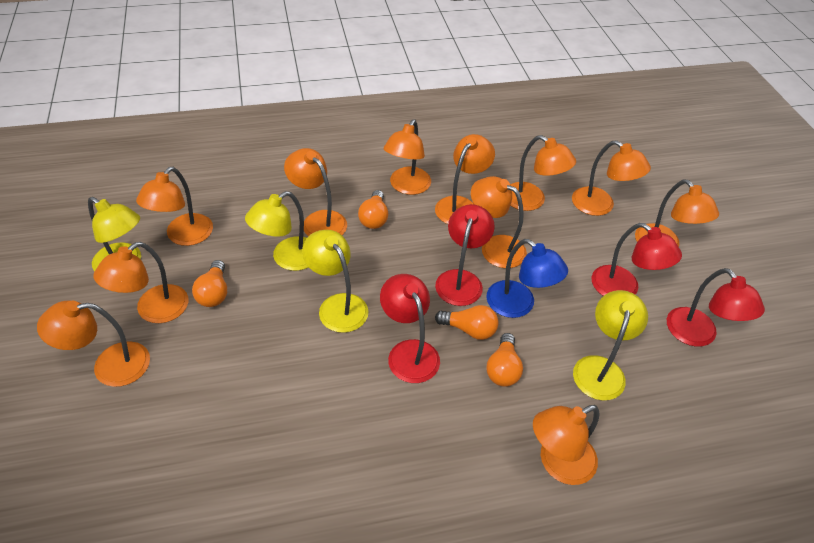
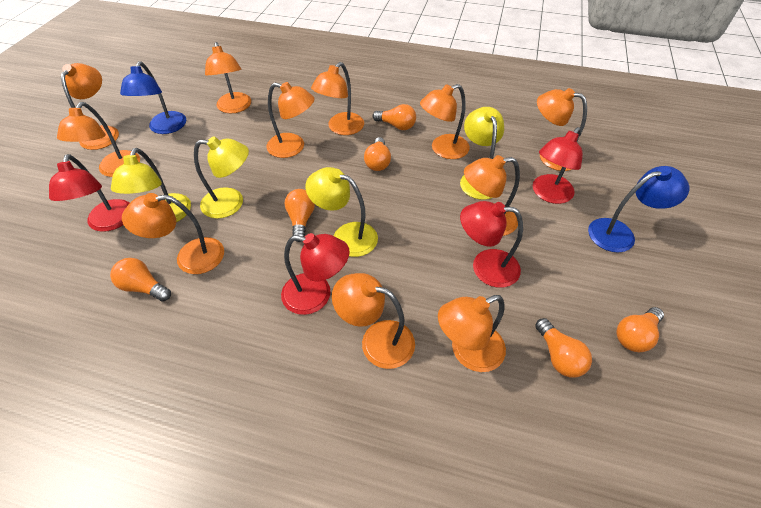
blue lamp: [486,239,568,318] = 1 -> [120,61,186,134] [588,166,689,253] = 2
orange light bulb: [192,260,227,307] [358,190,388,229] [435,305,499,340] [486,333,523,387] = 4 -> [110,258,171,302] [285,189,315,242] [364,137,391,171] [373,104,416,130] [535,318,592,378] [616,307,664,352] = 6

